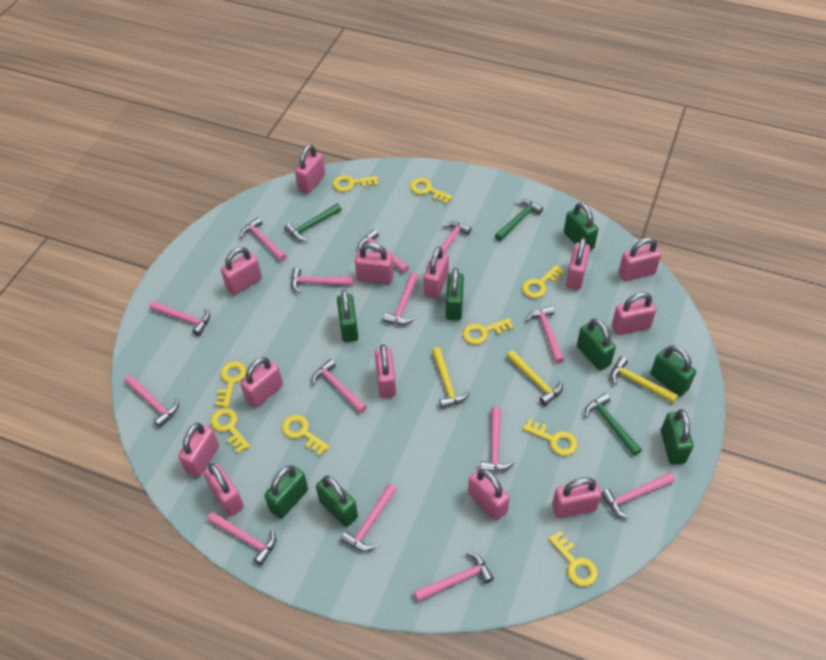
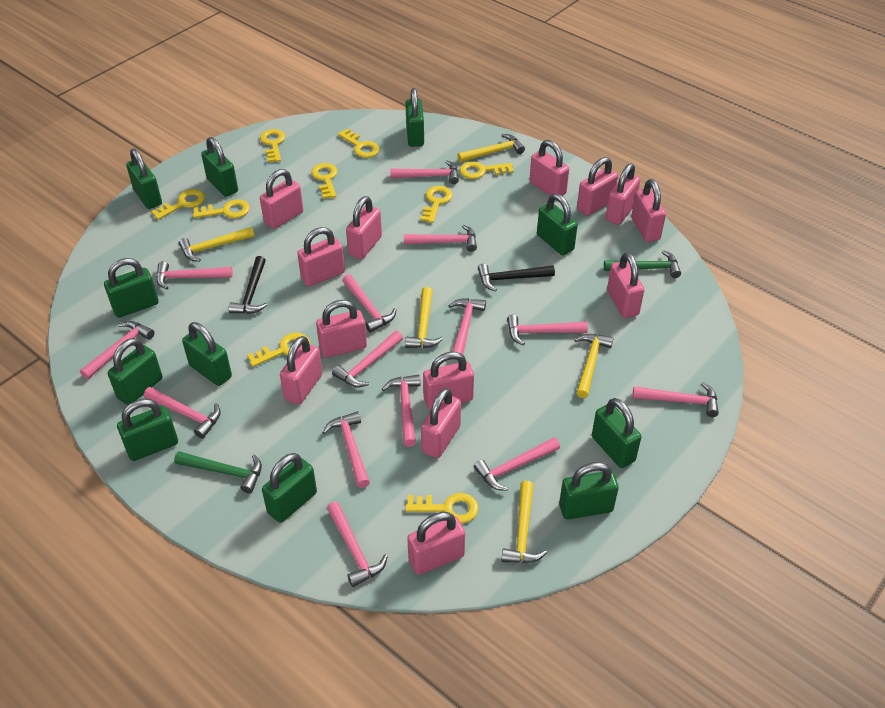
black hammer: none = 0 -> [228,256,267,314] [478,264,555,292] = 2
green hammer: [284,203,342,241] [495,199,543,241] [585,393,642,456] = 3 -> [174,451,262,493] [604,250,681,278] = 2
green padlock: [265,465,308,519] [316,475,358,527] [337,289,358,342] [446,268,464,320] [564,203,598,250] [577,318,616,371] [651,345,696,396] [661,409,693,465] = 8 -> [104,258,159,318] [108,338,162,405] [117,399,178,461] [126,149,162,209] [182,322,232,386] [201,137,238,197] [262,453,317,523] [405,88,424,147] [537,193,578,255] [559,462,619,519] [592,398,642,468] = 11
yellow hammer: [432,347,470,409] [506,350,563,406] [611,356,678,403] = 3 -> [179,227,254,262] [405,287,443,348] [458,134,525,162] [501,481,547,563] [574,334,614,398] = 5

